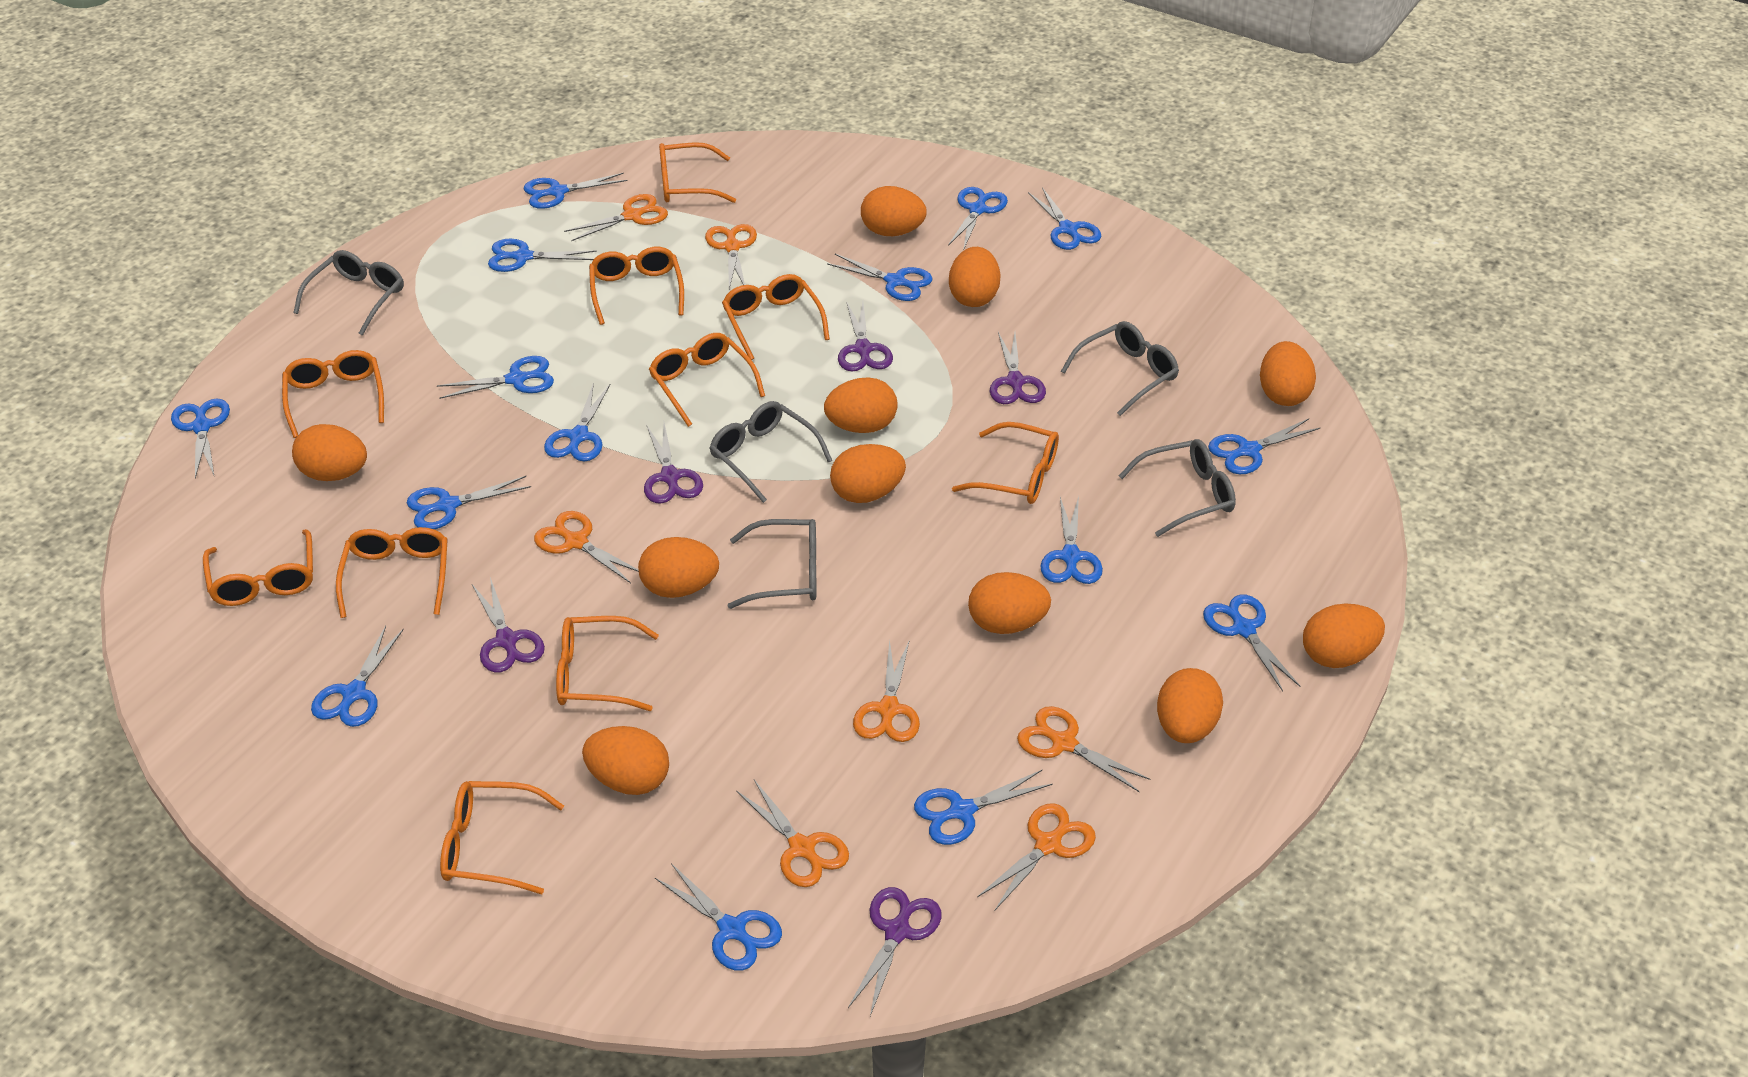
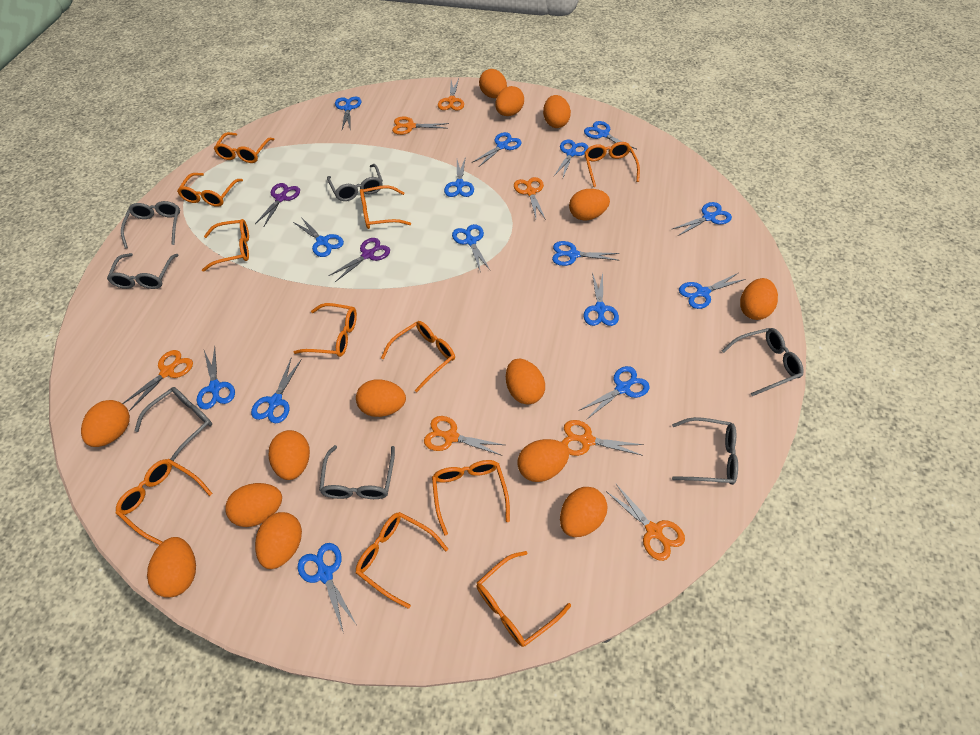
grey glasses: [293,250,404,336] [710,401,832,503] [728,519,817,609] [1061,321,1179,416] [1119,439,1236,537] = 5 -> [107,253,179,289] [121,201,180,248] [134,387,212,461] [319,445,395,499] [327,164,383,201] [672,417,738,485] [722,328,804,396] = 7
orange egg: [292,424,367,481] [582,726,669,795] [638,537,719,598] [824,377,898,433] [830,444,906,503] [861,186,927,236] [949,247,1000,307] [968,572,1051,634] [1157,668,1223,743] [1260,341,1316,406] [1303,603,1385,668] = 11 -> [81,400,130,447] [147,537,196,597] [225,483,282,527] [255,512,302,569] [269,430,310,480] [356,380,406,417] [479,69,507,98] [495,86,524,116] [506,359,545,404] [517,439,569,482] [543,95,571,128] [560,487,607,537] [569,189,610,220] [740,278,778,320] = 14
orange glasses: [203,529,313,606] [282,350,384,438] [336,527,448,618] [440,781,564,894] [556,616,659,711] [589,247,684,325] [649,333,765,427] [659,142,736,203] [722,274,830,360] [952,422,1059,504] = 10 -> [115,459,213,545] [177,173,243,207] [202,219,249,272] [214,132,275,163] [293,303,357,357] [356,512,448,609] [360,185,411,229] [381,321,455,392] [432,460,510,536] [476,551,571,647] [584,142,640,187] = 11
purple scissors: [472,577,545,673] [644,423,703,504] [838,301,893,371] [848,887,942,1016] [990,332,1046,404] = 5 -> [255,183,300,226] [329,238,390,282] = 2

